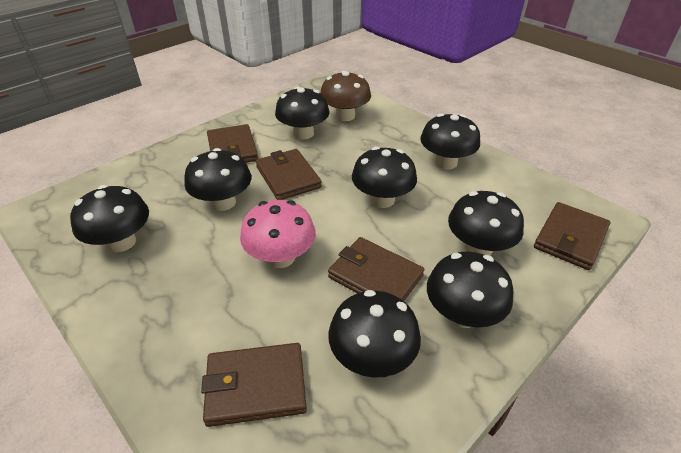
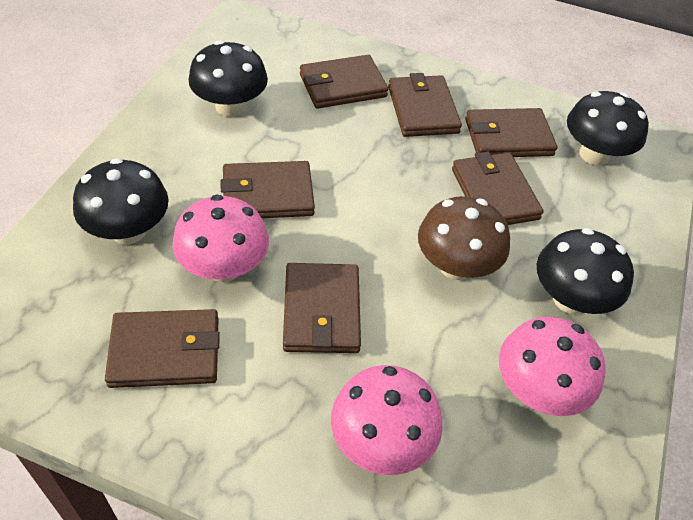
black mushroom: [70,185,149,252] [184,148,251,211] [275,87,329,140] [328,290,421,378] [352,147,417,208] [420,113,480,169] [427,251,514,328] [448,191,524,255] = 8 -> [73,158,169,244] [188,40,268,117] [537,228,634,314] [567,91,649,165] = 4
brown wallet: [201,343,307,427] [207,124,259,163] [256,149,322,200] [328,237,424,301] [534,202,610,270] = 5 -> [105,309,220,388] [220,161,315,218] [283,263,361,353] [300,55,388,109] [388,73,462,137] [452,152,544,225] [465,108,557,157] = 7
pink mushroom: [240,200,316,268] = 1 -> [172,195,269,282] [331,365,443,475] [499,317,606,416] = 3

